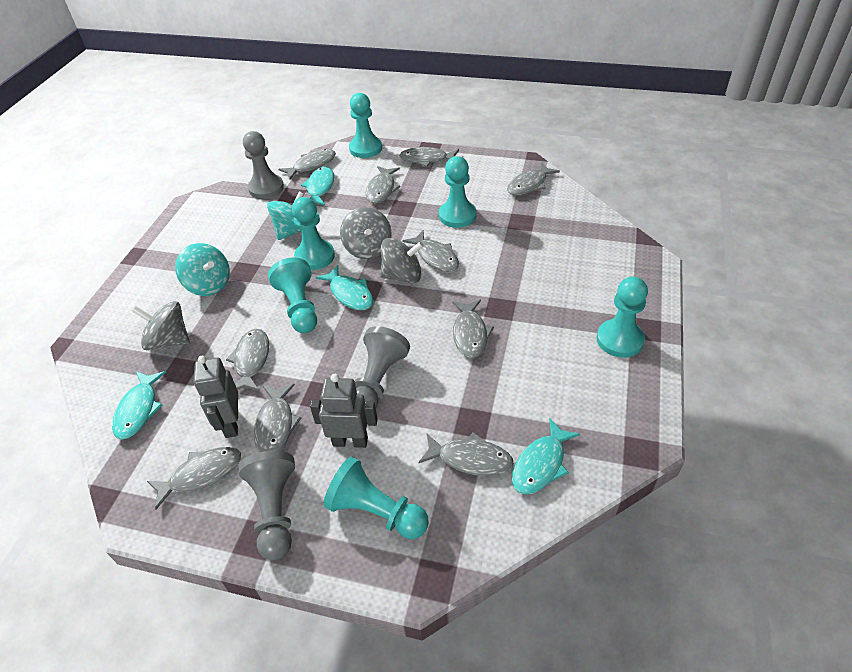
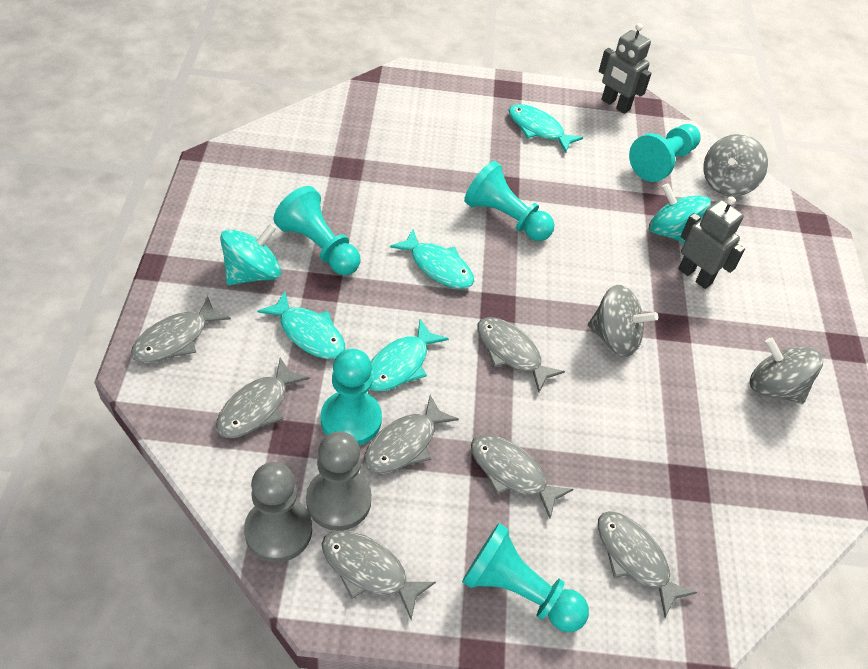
grey fish: [147,447,241,510] [226,329,269,391] [254,384,301,452] [278,149,336,180] [366,166,400,204] [399,147,459,167] [403,230,459,272] [418,432,514,476] [452,300,494,358] [507,162,560,195] = 10 -> [131,296,231,363] [216,357,310,438] [322,530,436,619] [364,395,459,474] [471,435,574,518] [477,317,565,392] [598,511,697,617] = 7
grey pawn: [239,451,295,560] [243,131,284,199] [355,326,410,407] = 3 -> [244,462,312,562] [306,431,372,531] = 2
turquoise pawn: [268,257,317,333] [292,197,335,270] [324,456,429,539] [349,93,382,158] [439,156,476,228] [597,277,648,358] = 6 -> [274,186,361,275] [321,349,382,445] [462,523,589,632] [464,161,555,241] [629,124,701,182] = 5

